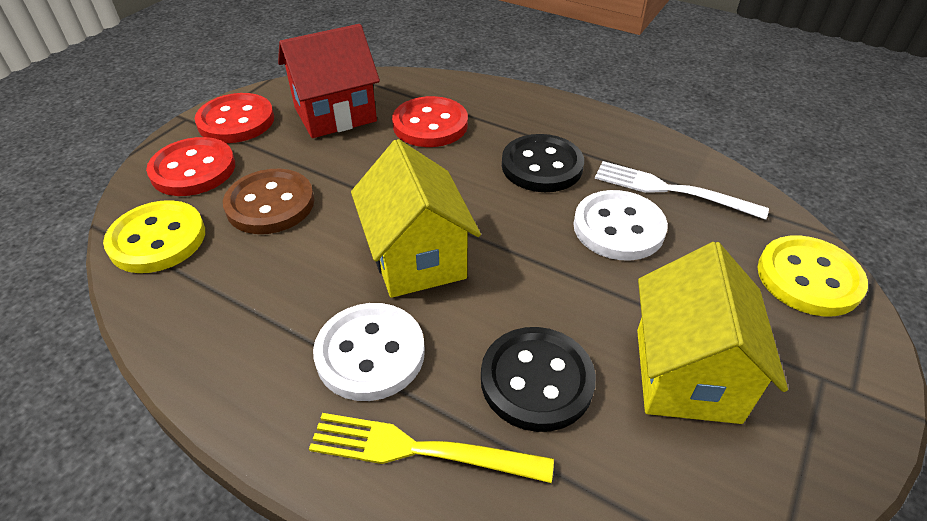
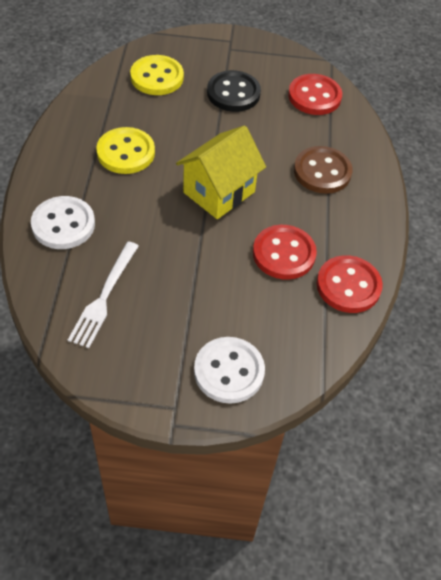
black button: [481,327,596,432] [502,134,584,192] = 2 -> [207,70,261,112] = 1
red house: [278,24,380,138] = 1 -> none = 0
yellow fork: [309,413,554,483] = 1 -> none = 0
yellow house: [351,139,481,298] [637,242,788,424] = 2 -> [176,125,266,219] = 1

